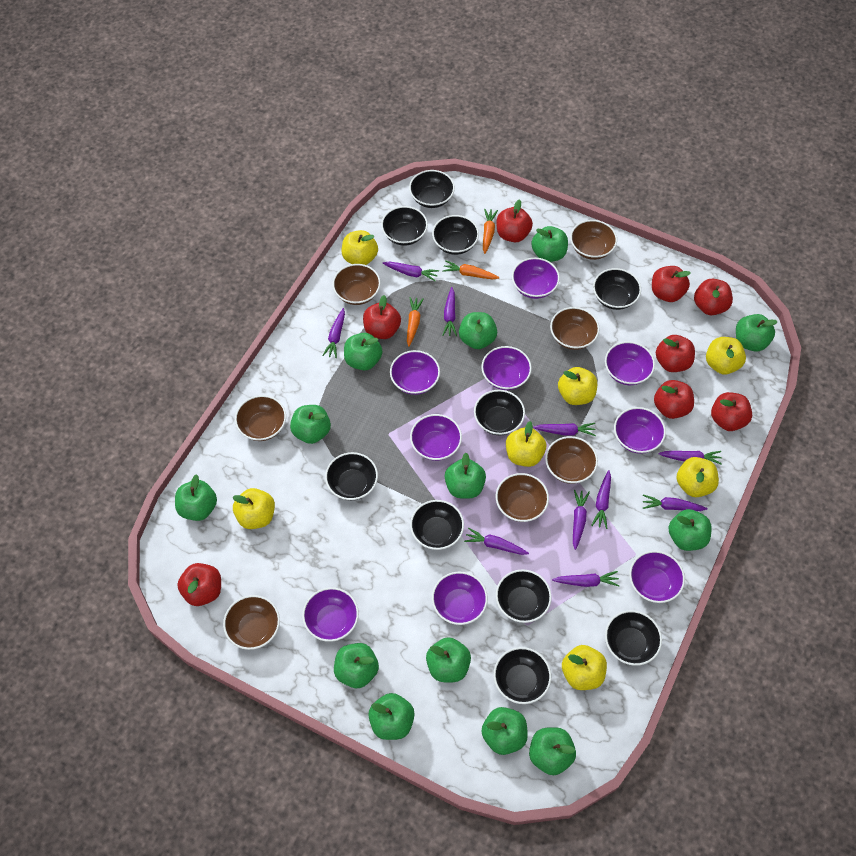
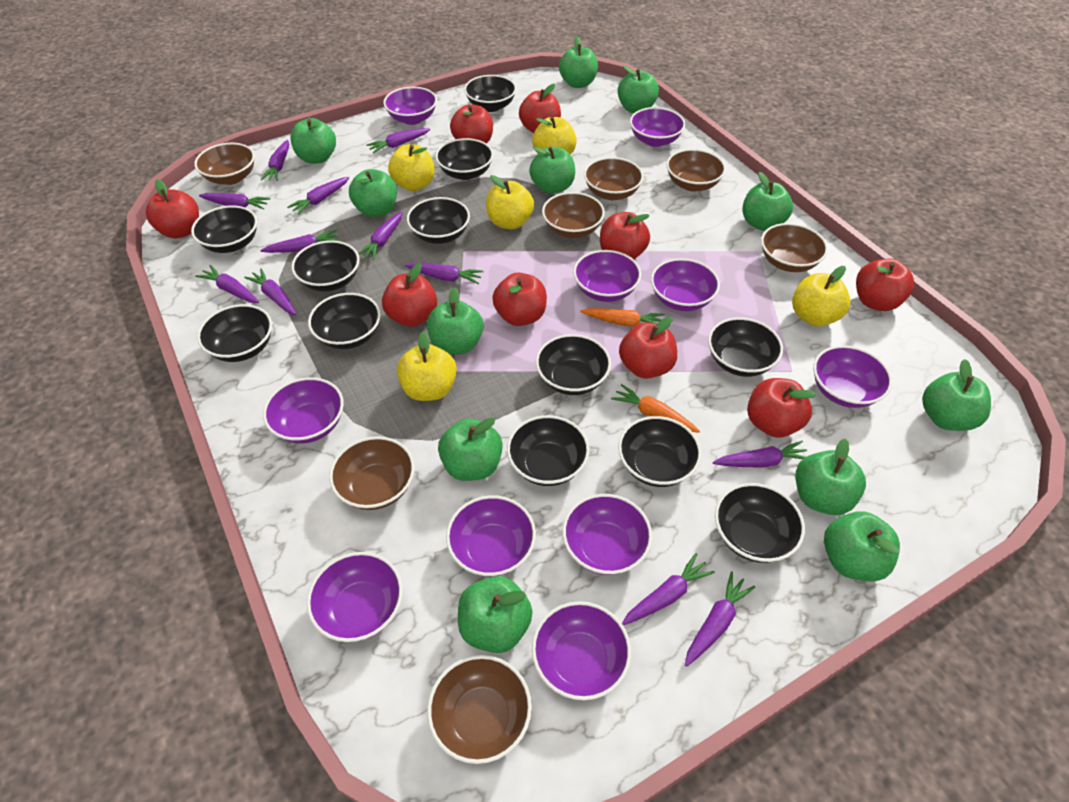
black bowl: [325,452,378,500] [381,206,428,246] [409,170,455,208] [410,500,464,550] [432,215,479,255] [474,390,525,435] [494,647,551,704] [496,569,552,623] [593,268,641,310] [605,610,662,666] = 10 -> [191,205,257,253] [197,304,272,362] [291,240,360,292] [308,293,381,349] [407,197,470,244] [435,138,493,180] [464,75,517,112] [507,415,589,486] [536,334,611,395] [618,416,701,487] [708,317,783,377] [715,483,805,563] = 12
green apple: [175,474,217,521] [290,405,331,444] [334,643,379,688] [344,333,382,370] [368,693,415,740] [426,637,471,682] [445,453,486,499] [459,312,497,349] [481,707,528,755] [529,727,576,775] [531,226,568,262] [668,509,712,551] [736,314,778,351] = 13 -> [290,118,336,164] [349,169,397,217] [427,287,483,354] [438,418,503,481] [458,576,533,653] [529,147,575,194] [559,37,598,88] [618,66,659,113] [742,172,793,231] [796,439,866,515] [824,511,900,582] [922,359,991,431] = 12
orange carrot: [407,297,424,347] [442,260,500,279] [483,209,498,254] = 3 -> [580,308,665,327] [611,384,700,433] = 2
purple bowl: [302,587,359,642] [390,350,440,395] [410,414,462,461] [432,572,488,625] [481,346,532,390] [512,258,560,299] [605,341,655,385] [614,407,666,454] [629,551,685,603] = 9 -> [263,377,344,443] [307,552,403,642] [383,87,437,125] [446,495,536,577] [532,601,631,700] [562,494,652,575] [573,250,641,302] [630,107,685,147] [651,258,720,311] [813,345,892,408] = 10
purple carrot: [322,308,345,358] [383,262,439,282] [442,287,457,336] [464,528,529,555] [533,423,596,436] [552,571,620,587] [573,490,590,550] [591,470,611,529] [643,495,707,511] [658,451,722,465] = 10 -> [195,265,259,303] [199,193,270,210] [244,268,296,315] [260,230,340,253] [261,140,289,181] [287,177,349,215] [358,211,403,260] [366,128,430,153] [405,263,484,284] [622,553,715,625] [685,571,755,667] [713,441,807,468] = 12
red apple: [177,563,221,606] [363,295,401,339] [497,199,533,242] [652,266,691,302] [654,380,694,419] [656,335,695,372] [694,279,733,315] [711,392,752,431] = 8 -> [146,179,199,239] [382,263,437,327] [450,104,493,144] [492,273,547,326] [519,84,561,133] [600,212,650,259] [619,316,677,379] [747,378,816,438] [856,259,914,311] = 9
yellow apple: [233,488,275,529] [342,230,378,265] [506,421,546,467] [558,367,597,405] [562,645,607,690] [677,457,719,497] [706,337,746,374] = 7 -> [388,144,435,191] [397,331,457,401] [486,175,534,229] [532,117,577,155] [792,266,850,327] = 5

